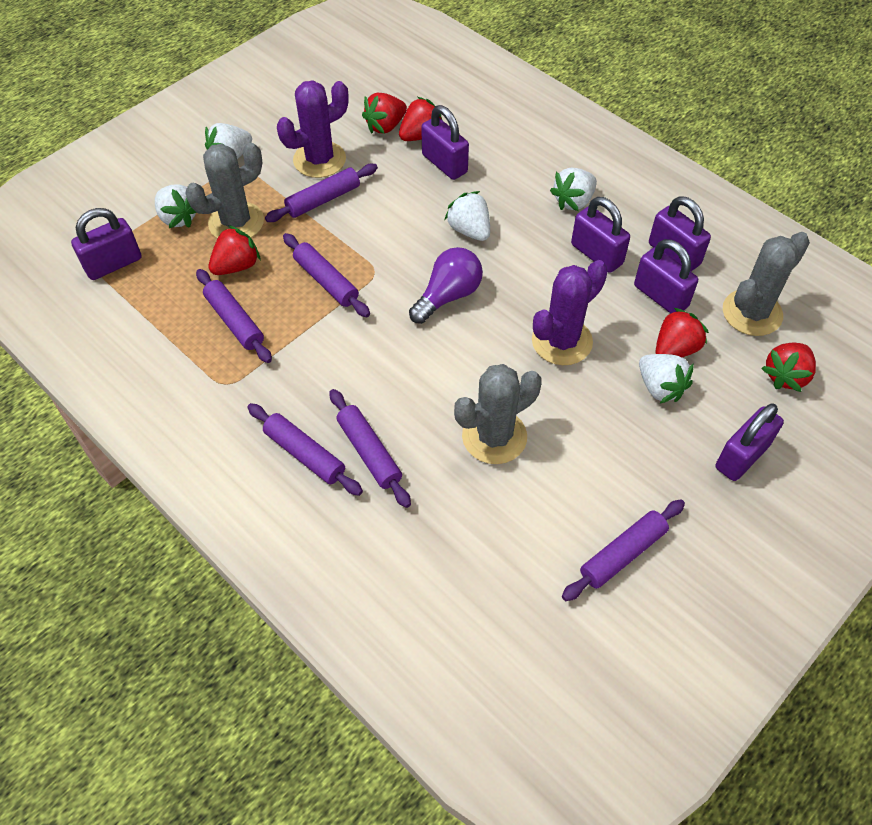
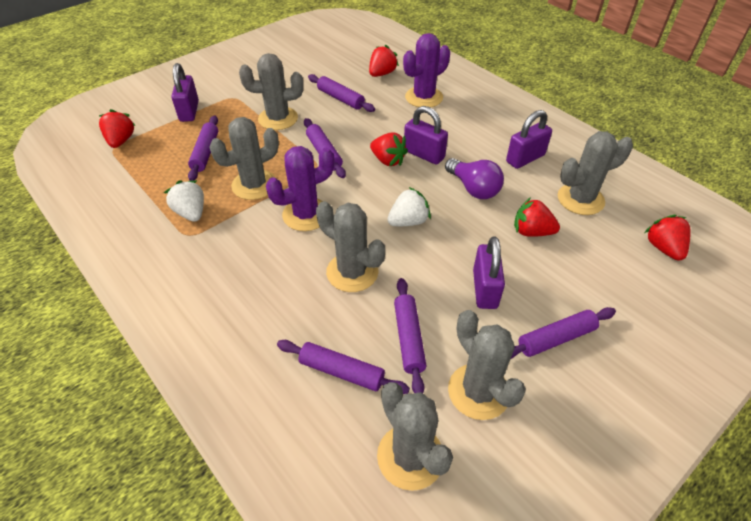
grey cactus: [185,143,264,238] [454,364,542,464] [723,232,810,336] = 3 -> [209,117,279,200] [239,53,303,130] [316,201,385,292] [377,382,453,491] [448,310,526,420] [558,131,633,215] = 6
purple padlock: [71,208,141,280] [421,105,469,180] [571,197,630,273] [634,239,698,313] [649,196,711,271] [715,403,784,481] = 6 -> [171,63,199,122] [404,106,448,165] [473,236,505,309] [506,110,552,169] = 4
white strawberry: [155,184,197,228] [205,123,252,159] [444,191,490,241] [550,168,597,211] [639,354,694,404] = 5 -> [164,180,204,222] [387,187,431,226] = 2

